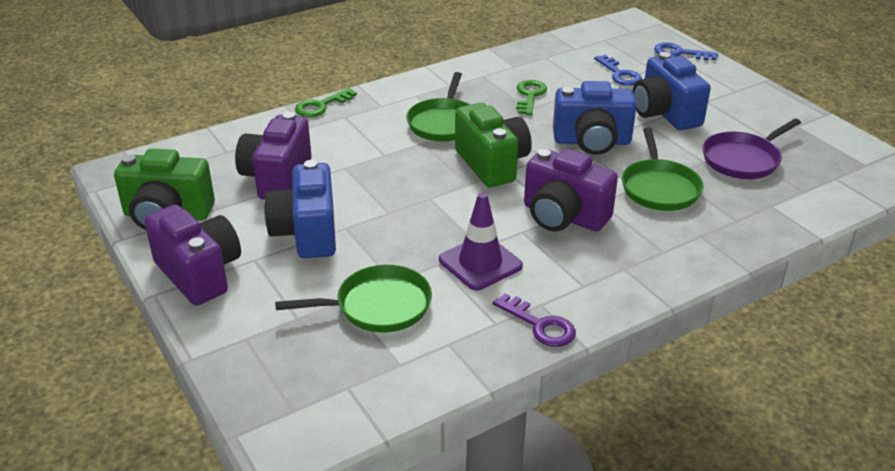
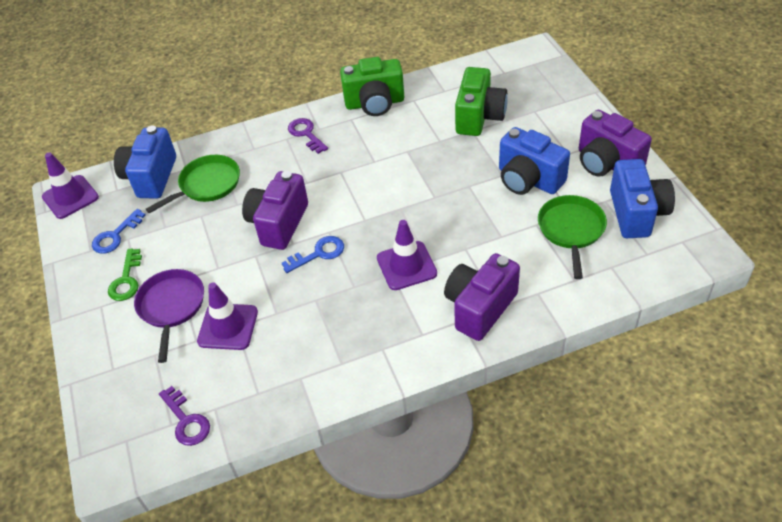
green key: [295,88,357,117] [516,80,547,115] = 2 -> [108,248,142,301] = 1
green pan: [275,265,432,333] [406,72,470,141] [622,128,704,211] = 3 -> [146,155,240,213] [538,195,607,279] = 2
purple key: [492,294,576,347] = 1 -> [159,386,210,446] [288,118,328,154] = 2
purple traffic cone: [439,192,523,290] = 1 -> [42,152,99,219] [197,282,258,350] [377,220,437,290] = 3

